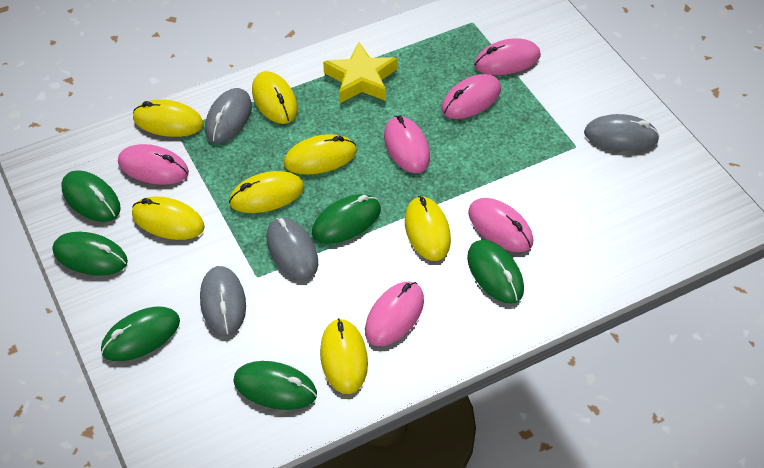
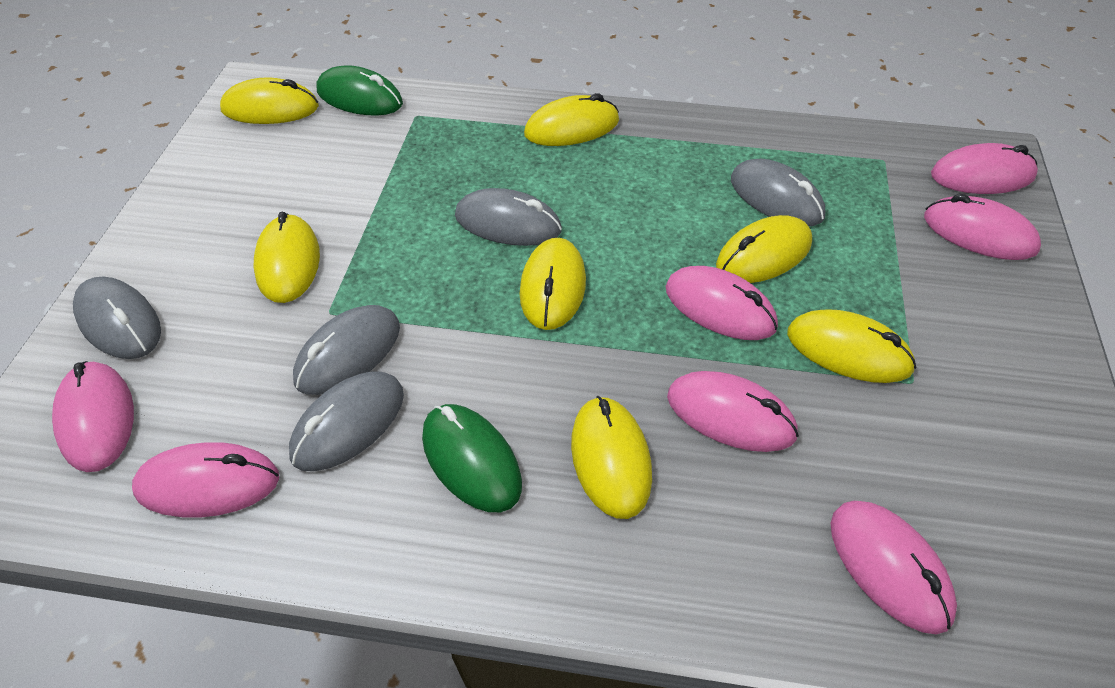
green mouse: [53,232,128,276] [61,170,121,222] [101,307,180,361] [233,361,317,410] [312,194,381,243] [467,240,524,304] = 6 -> [317,65,403,116] [422,404,522,512] = 2
grey mouse: [200,266,246,336] [205,88,252,143] [267,218,318,280] [584,114,660,151] = 4 -> [73,277,161,359] [289,371,404,471] [293,305,400,395] [455,188,562,246] [731,159,825,226] = 5
pink mouse: [118,144,189,185] [365,282,424,346] [384,116,430,173] [441,74,501,119] [468,198,533,252] [474,38,541,75] = 6 -> [52,361,134,472] [132,442,279,518] [666,266,778,340] [667,371,799,452] [831,501,957,634] [924,194,1041,260] [931,143,1038,194] = 7
yellow star: [323,42,397,103] = 1 -> none = 0

